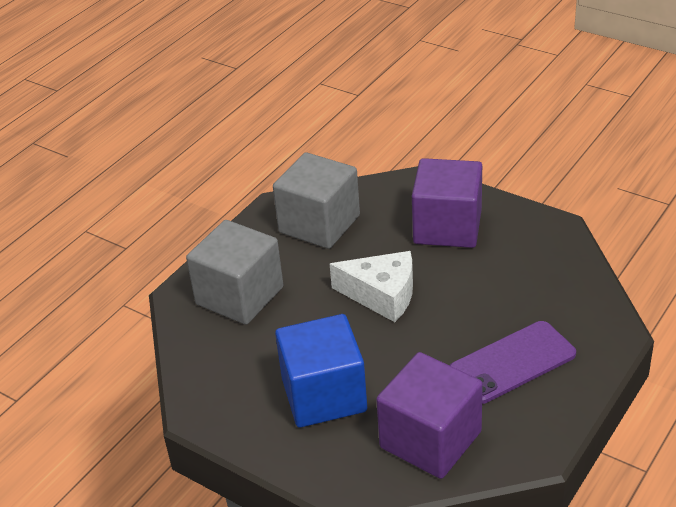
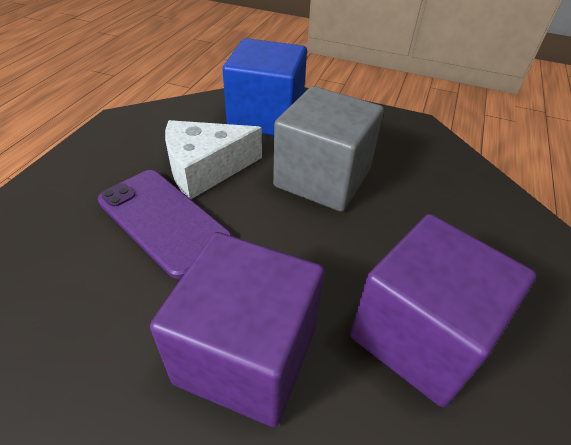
grey cube: [186,220,283,325] [273,152,360,249] = 2 -> [273,86,384,212] = 1

